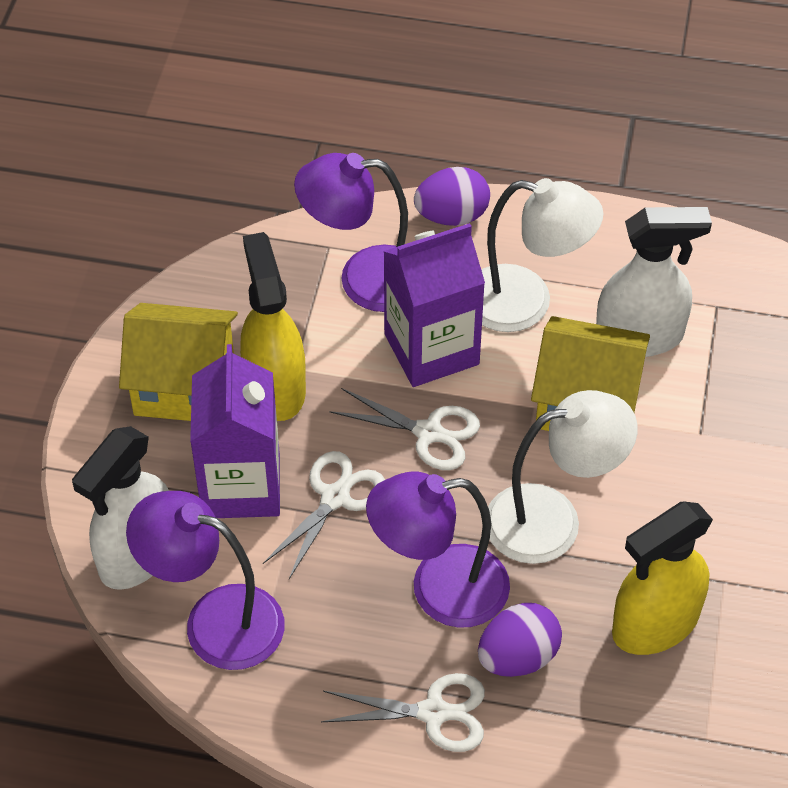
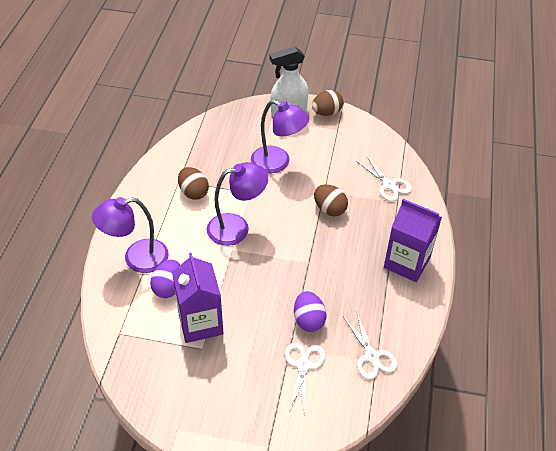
brown egg: none = 0 -> [178,167,209,200] [312,90,343,116] [314,184,348,216] = 3
white lamp: [481,178,603,332] [488,390,638,564] = 2 -> none = 0
white spray bottle: [72,426,169,590] [596,207,712,357] = 2 -> [270,46,309,116] = 1
yellow house: [119,303,238,421] [531,316,650,431] = 2 -> none = 0
yellow spray bottle: [240,232,306,421] [612,502,713,655] = 2 -> none = 0

